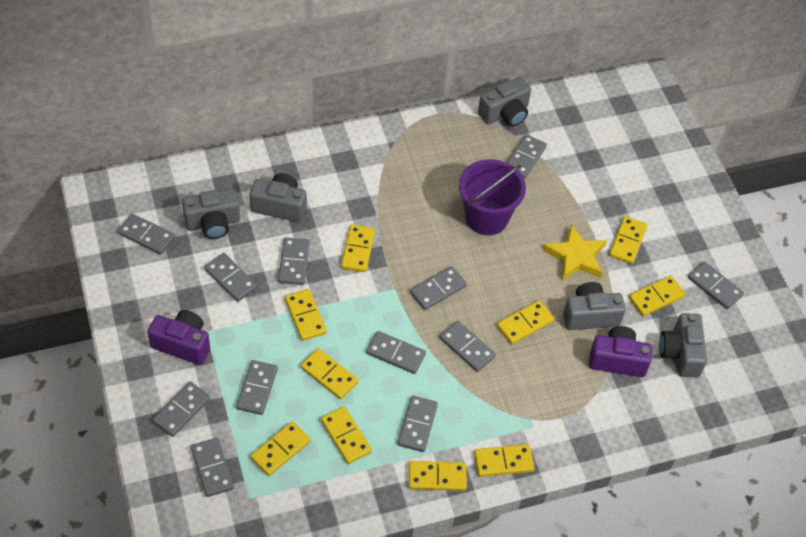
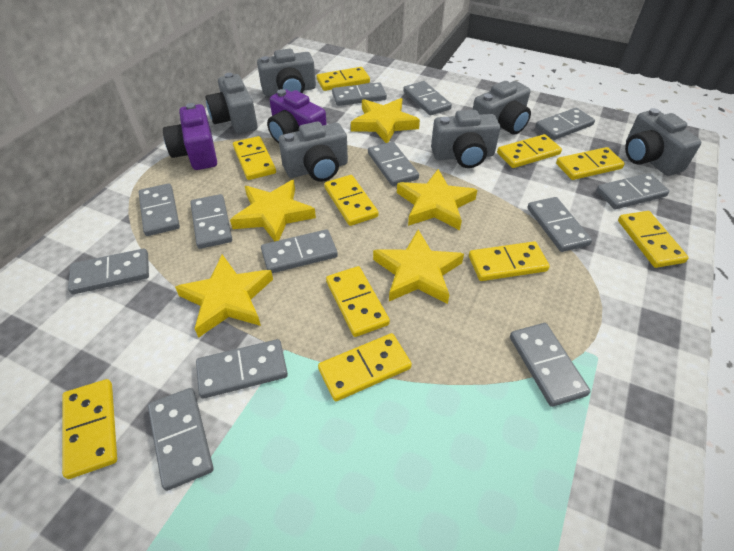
grey camera: [182,189,240,239] [250,173,307,222] [478,77,531,127] [563,282,626,330] [659,313,707,377] = 5 -> [205,73,258,134] [257,49,316,96] [279,121,348,182] [431,110,500,168] [473,81,531,135] [625,108,702,176] = 6
grey domino: [118,214,175,255] [152,381,210,437] [191,438,234,497] [204,253,257,302] [236,360,278,415] [278,238,310,285] [366,331,426,374] [398,396,438,452] [410,266,467,310] [440,321,496,372] [506,134,547,179] [688,261,744,309] = 12 -> [68,249,149,294] [138,183,180,236] [148,388,213,491] [190,194,232,249] [196,339,288,399] [261,229,338,273] [332,82,387,106] [368,142,419,186] [403,81,452,115] [510,323,590,407] [527,197,592,252] [535,108,595,140] [596,173,669,209] = 13
purple bucket: [459,159,526,235] = 1 -> none = 0
yellow star: [543,224,607,280] = 1 -> [175,254,273,338] [230,180,316,241] [351,98,420,143] [373,230,464,304] [397,169,477,230] = 5

